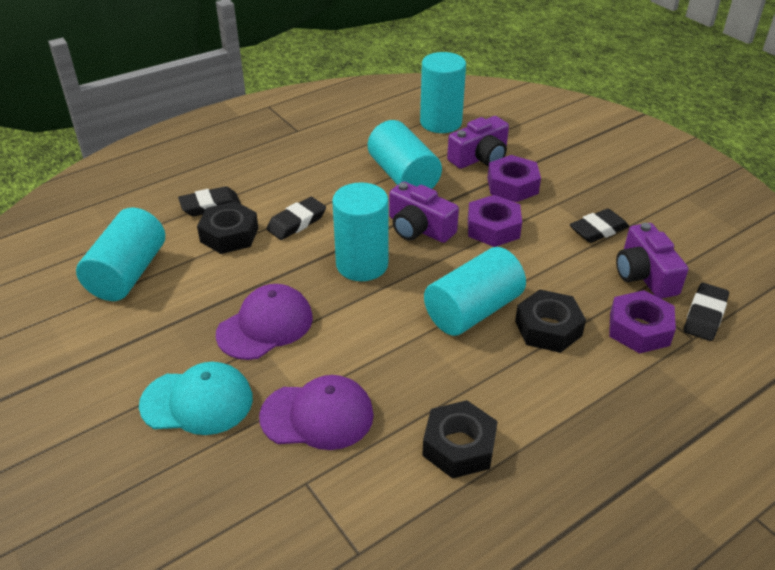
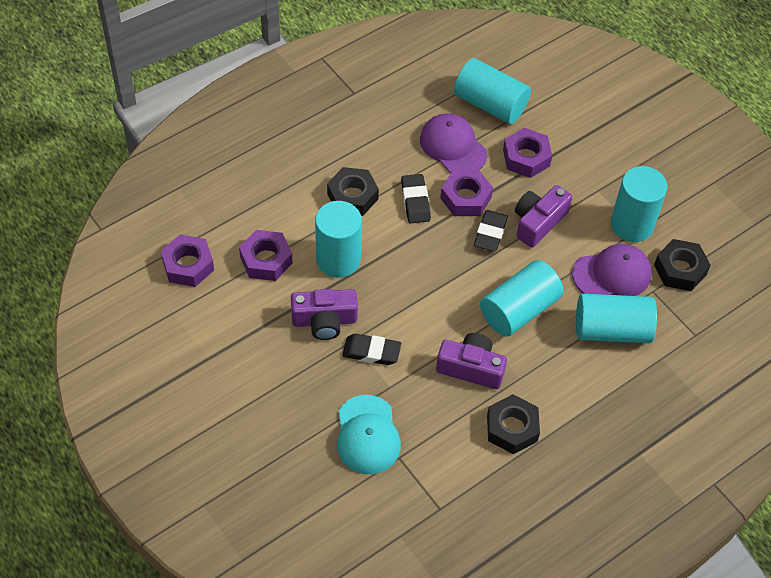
black eraser: [178,186,241,216] [266,197,326,240] [570,208,629,243] [684,283,729,341] = 4 -> [342,334,401,365] [401,174,431,223] [474,210,508,252] = 3
purple nut: [468,195,522,247] [487,155,541,202] [609,290,676,354] = 3 -> [161,234,214,287] [239,230,293,281] [440,170,493,216] [503,128,552,178] = 4

